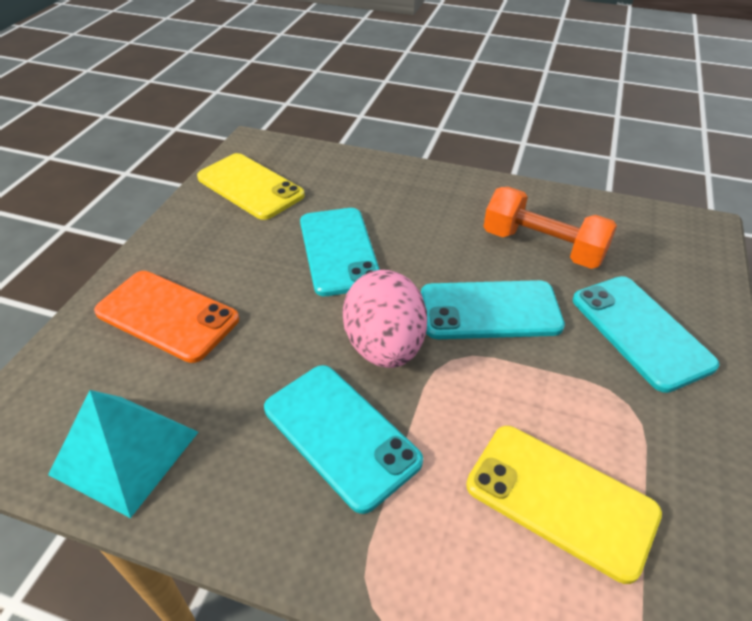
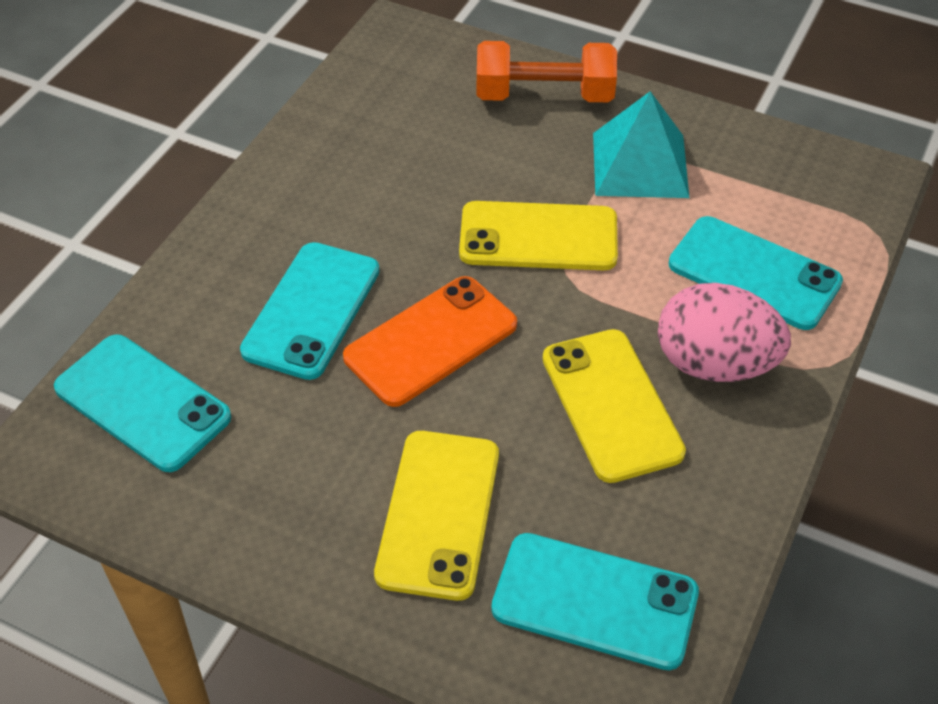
yellow phone: [197,153,305,220] [466,426,662,584] = 2 -> [374,431,499,601] [459,201,618,270] [543,329,686,483] = 3

